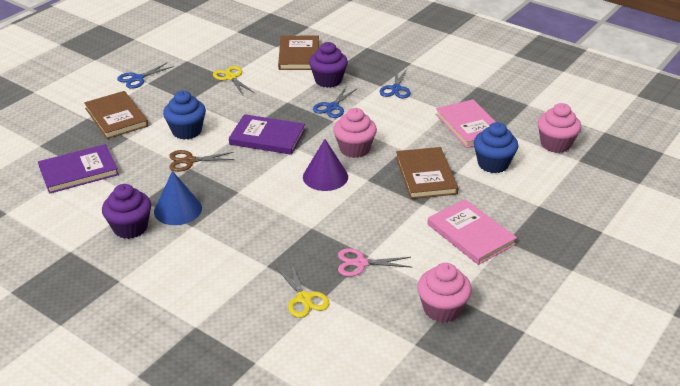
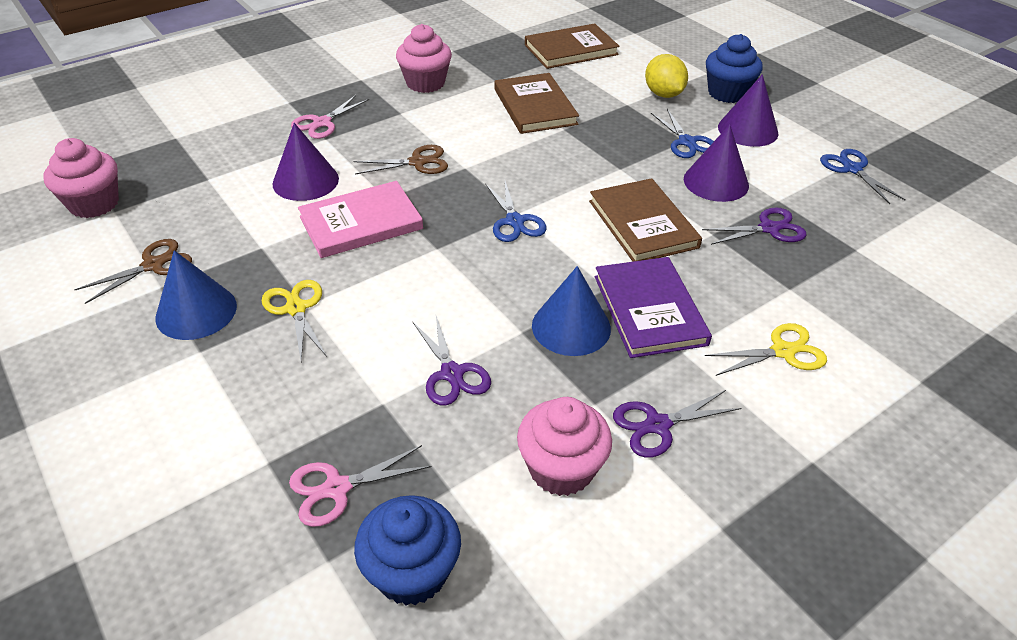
blue cone: [154,171,202,225] = 1 -> [156,250,237,340] [532,266,611,356] = 2
brown scissors: [169,150,234,172] = 1 -> [74,239,192,304] [353,145,448,174] = 2
pink book: [427,199,517,265] [435,99,496,148] = 2 -> [298,181,423,258] = 1
pink scissors: [338,248,412,276] = 1 -> [289,445,432,527] [291,95,369,139] = 2
purple book: [38,144,119,194] [229,114,305,155] = 2 -> [595,257,712,358] = 1
purple cone: [303,139,348,191] = 1 -> [273,123,339,201] [684,124,749,202] [718,74,778,147] = 3
purple cupcake: [102,184,151,239] [309,42,348,88] = 2 -> none = 0
purple scissors: none = 0 -> [412,316,491,406] [613,390,742,458] [702,208,807,245] = 3
yellow lemon: none = 0 -> [645,54,688,98] = 1

